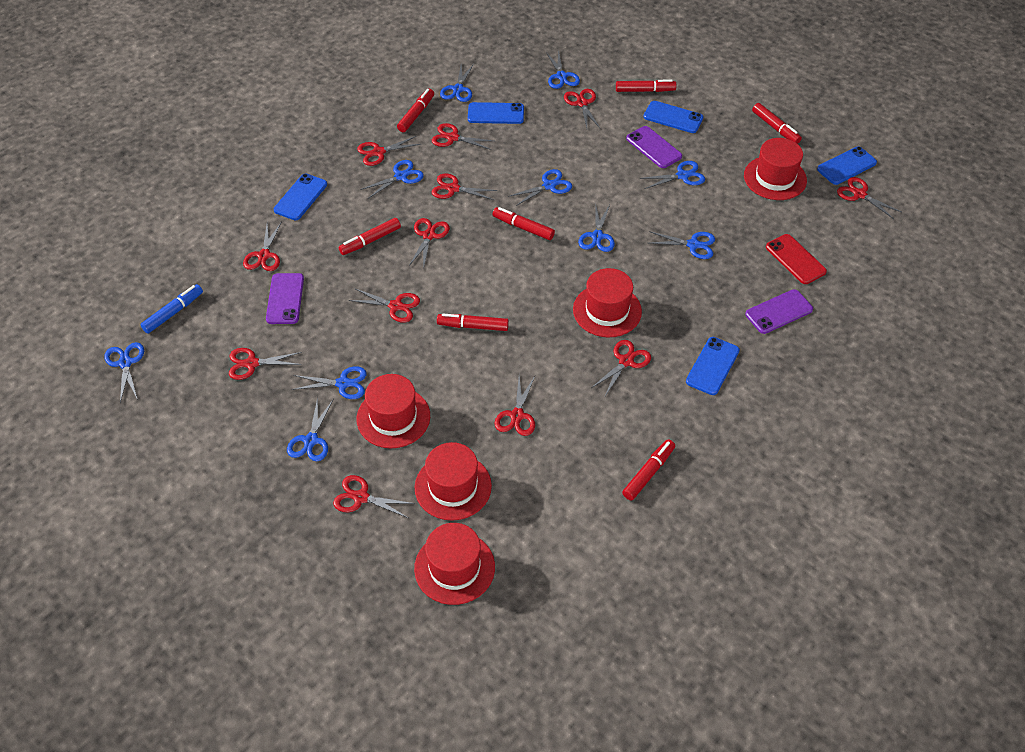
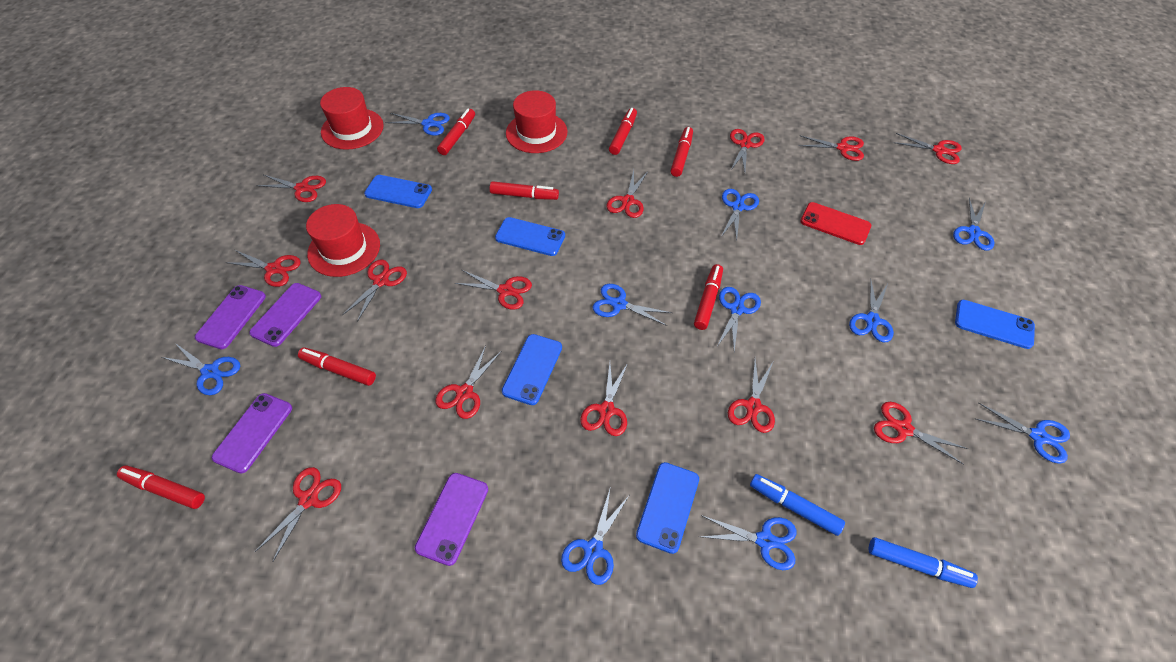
blue marker: [140,284,203,333] = 1 -> [750,474,845,536] [869,537,978,588] = 2
purple phone: [266,273,304,324] [626,126,682,168] [745,289,813,334] = 3 -> [195,285,266,349] [212,393,292,473] [249,283,321,347] [415,473,488,566] = 4
red hat: [357,374,430,448] [414,523,495,605] [415,442,492,521] [573,268,642,337] [744,138,807,200] = 5 -> [306,204,380,277] [320,87,384,150] [506,90,568,153] = 3
red scissors: [229,348,302,380] [243,222,282,271] [333,475,415,518] [348,288,420,323] [357,136,421,166] [409,218,450,270] [432,123,494,150] [432,173,498,200] [495,376,535,436] [564,89,601,129] [591,340,651,396] [837,177,901,219] = 12 -> [225,250,301,287] [255,467,341,561] [256,175,326,202] [342,260,407,322] [435,345,502,419] [455,270,532,310] [580,363,628,436] [607,170,648,218] [728,360,775,433] [730,129,765,172] [799,135,864,161] [874,402,968,465] [894,133,962,164] = 13

